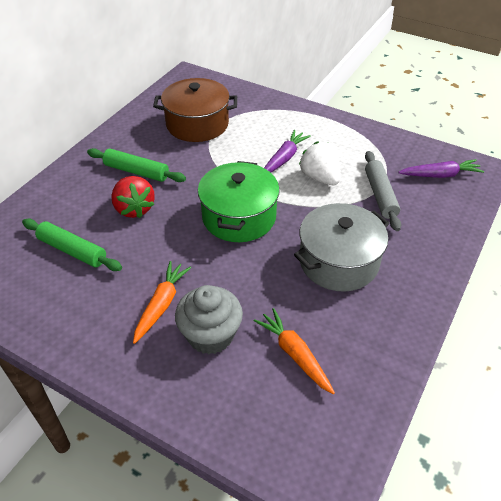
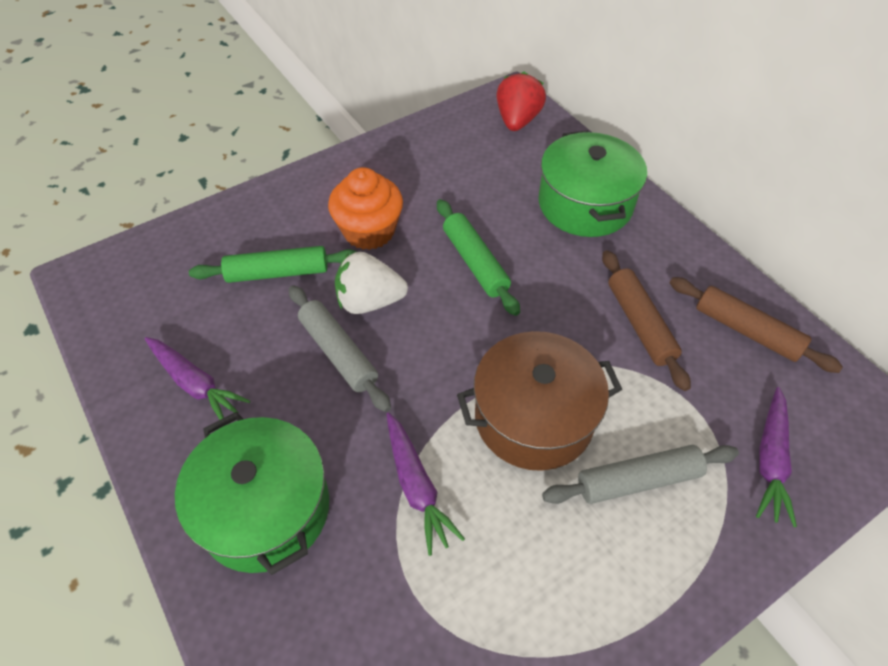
brown rolling pin: none = 0 -> [602,250,691,391] [670,277,843,373] = 2
green pot: [198,161,280,242] = 1 -> [175,412,329,575] [538,131,647,237] = 2
grey cupcake: [175,285,243,354] = 1 -> none = 0
grey pot: [294,203,389,292] = 1 -> none = 0
grey rolling pin: [365,151,401,231] = 1 -> [289,285,391,412] [542,445,739,504] = 2
orange carrot: [133,261,191,344] [254,308,335,394] = 2 -> none = 0
orange cupcake: none = 0 -> [328,167,403,250] = 1
purple carrot: [264,130,311,172] [398,159,484,178] = 2 -> [145,337,250,420] [387,413,465,556] [756,387,797,527] = 3

